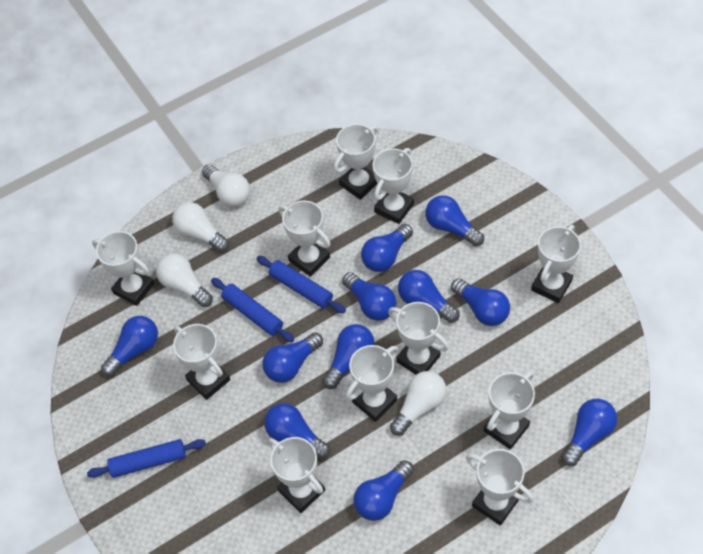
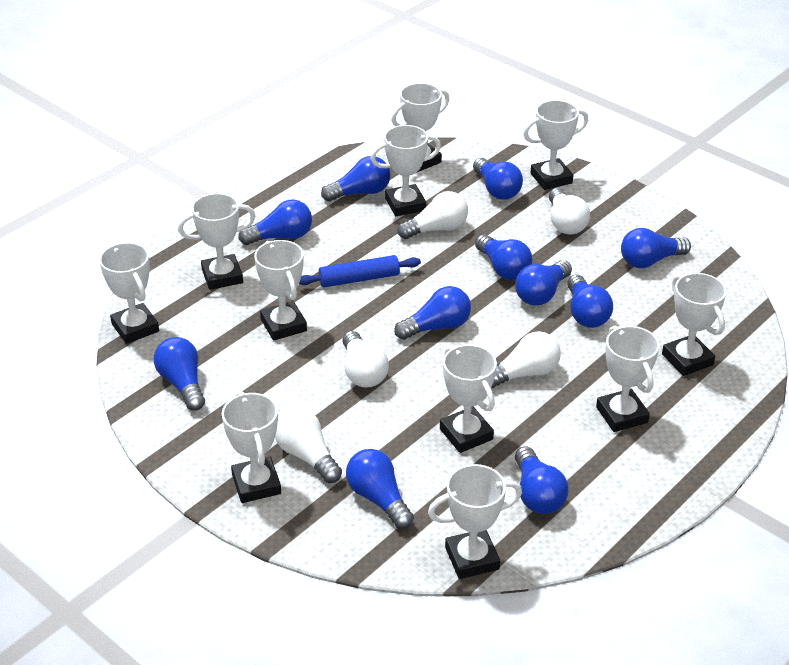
blue rolling pin: [87,439,206,478] [211,278,294,342] [257,256,346,313] = 3 -> [299,255,421,287] = 1
white light bulb: [156,253,213,307] [172,202,229,252] [202,165,250,207] [390,371,446,436] = 4 -> [275,408,342,483] [342,331,389,388] [397,191,468,239] [491,331,561,388] [549,188,590,234] = 5

